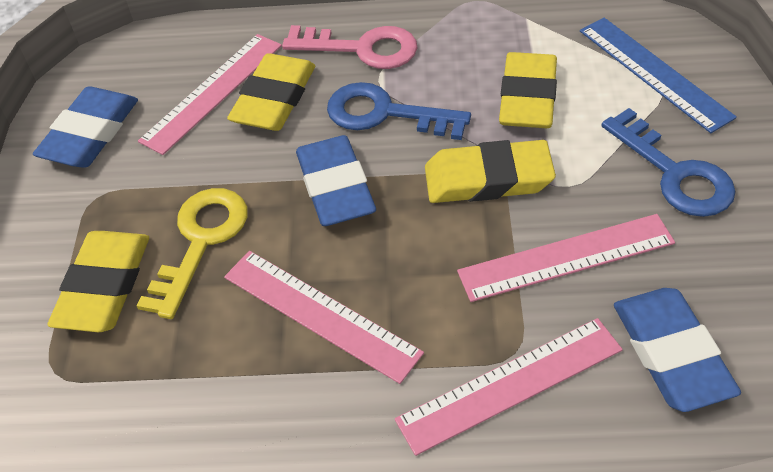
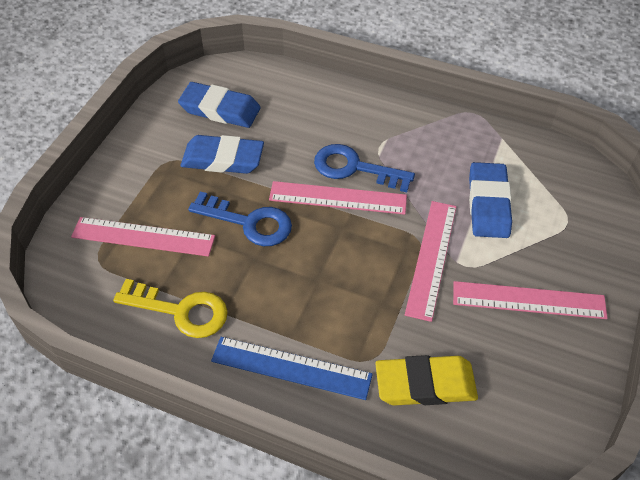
pink key: [282,25,417,69] = 1 -> none = 0
yellow eraser: [48,231,149,333] [227,53,315,131] [425,140,556,203] [499,52,557,128] = 4 -> [375,355,478,406] = 1

